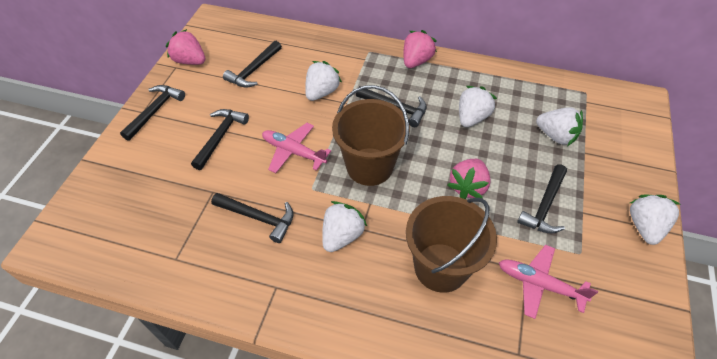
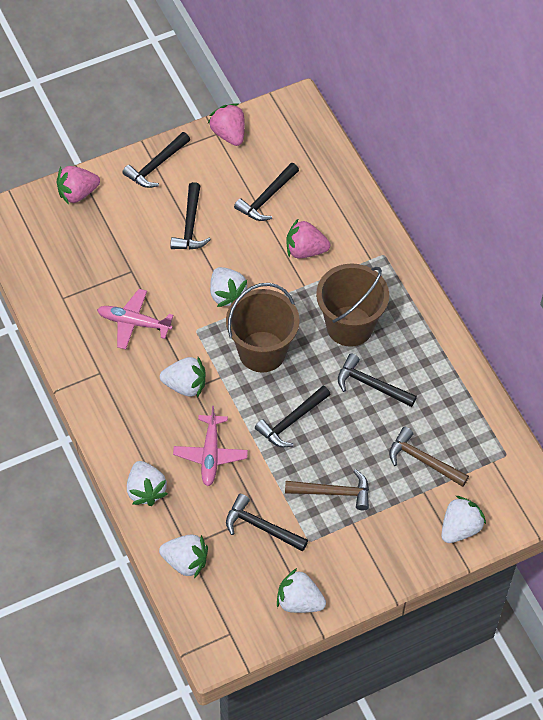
brown hammer: none = 0 -> [285,469,369,511] [389,427,469,487] = 2
white strawberry: [305,61,342,101] [322,201,367,252] [459,86,497,127] [536,107,583,146] [630,195,680,245] = 5 -> [127,461,168,506] [159,535,208,579] [160,357,205,398] [210,267,247,307] [277,568,326,613] [441,496,486,543] = 6

